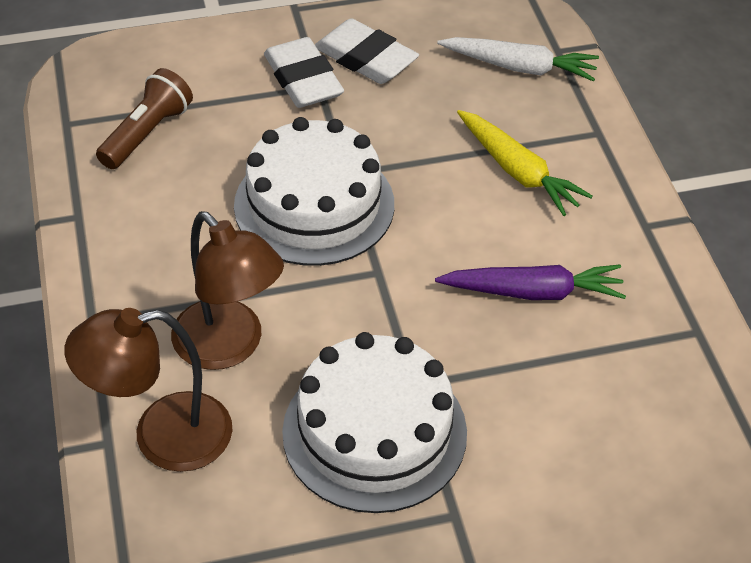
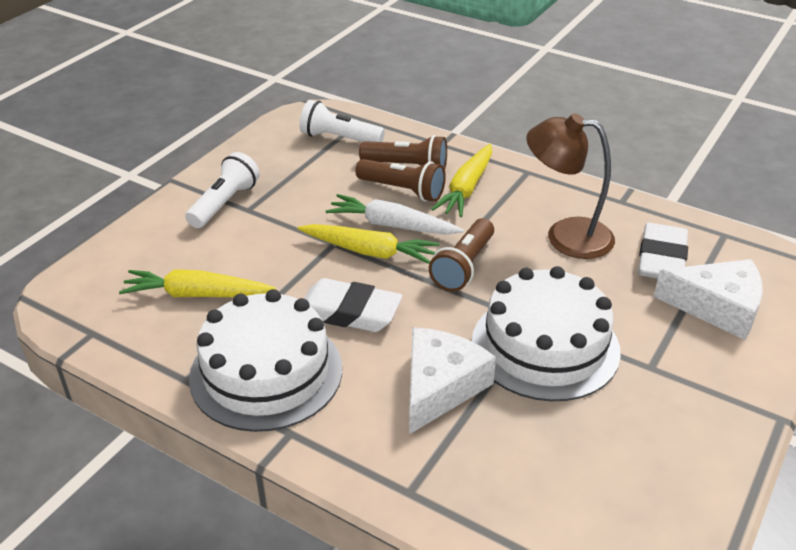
brown flashlight: [96,68,193,169] = 1 -> [355,159,446,202] [359,135,447,169] [429,218,494,291] = 3
brown lamp: [64,308,232,472] [171,211,284,370] = 2 -> [526,113,615,259] = 1
purple carrot: [435,264,626,300] = 1 -> none = 0
white cheese: none = 0 -> [409,327,496,434] [654,259,763,340] = 2
white flashlight: none = 0 -> [185,152,260,228] [300,100,385,142] = 2
yellow carrot: [457,110,592,216] = 1 -> [119,269,276,297] [297,224,440,264] [432,144,492,217] = 3

